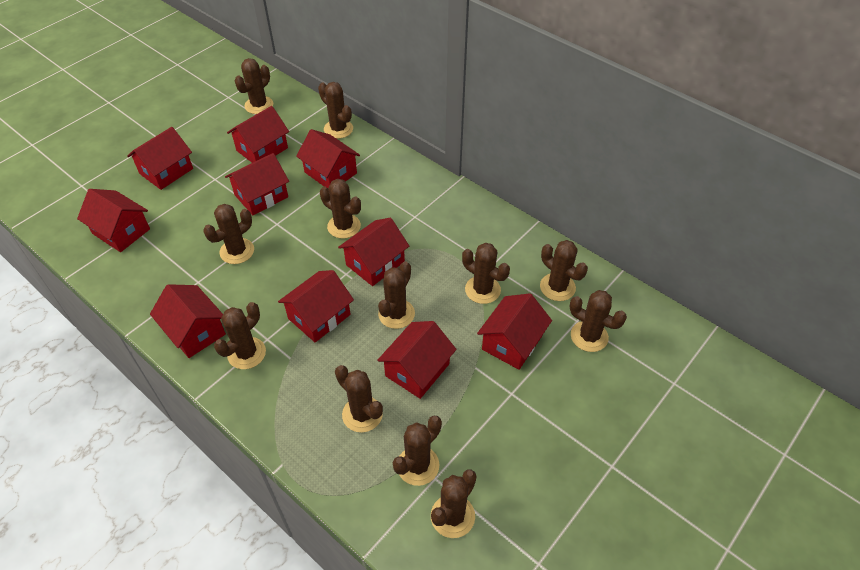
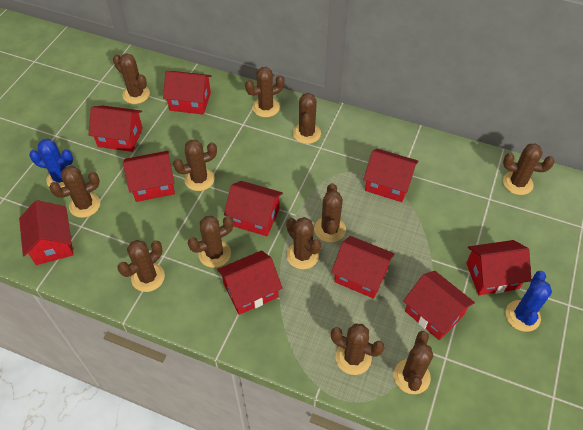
blue cactus: none = 0 -> [29,139,73,188] [506,271,552,332] = 2

